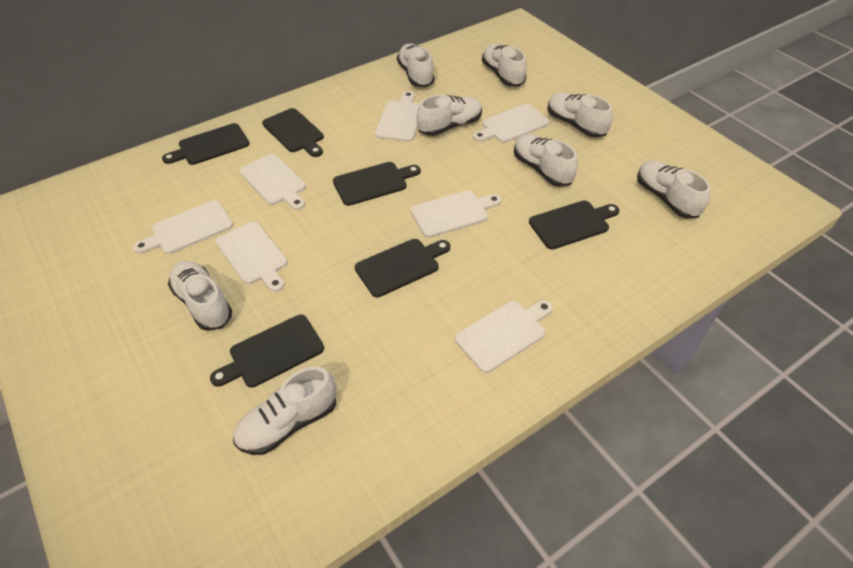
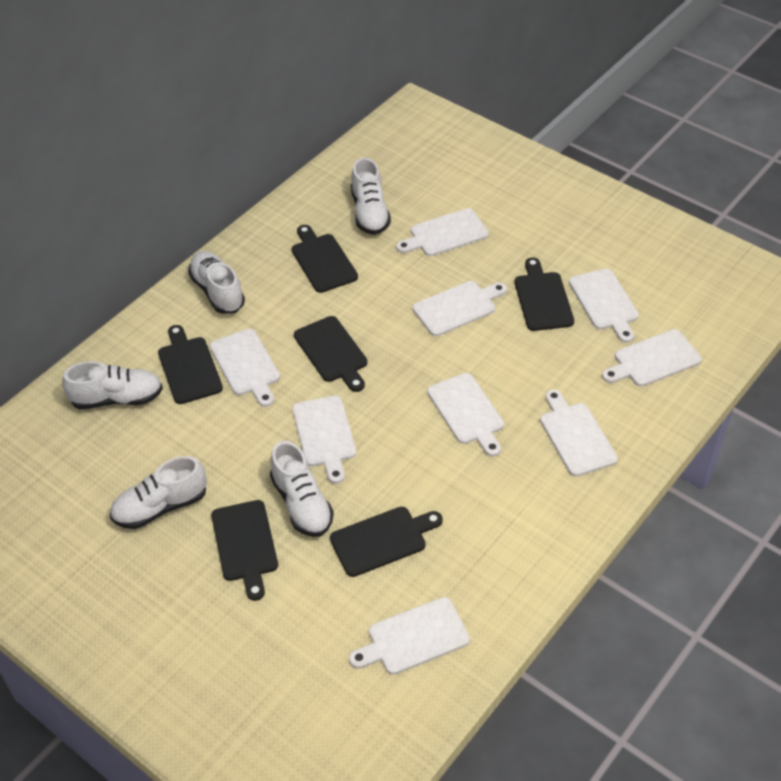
white cutting board: [133,200,233,254] [215,221,287,292] [239,154,306,210] [375,91,420,142] [411,191,502,238] [455,300,553,373] [473,104,549,143] = 7 -> [210,329,280,407] [292,395,356,484] [349,597,470,675] [396,208,489,256] [412,281,507,336] [427,373,504,457] [540,389,618,477] [569,268,639,343] [602,329,702,387] = 9
white shoe: [168,261,232,331] [233,367,337,455] [397,44,435,87] [417,94,482,136] [482,44,527,86] [514,134,578,187] [547,93,613,138] [637,160,711,218] = 8 -> [62,361,163,409] [110,456,207,529] [188,251,245,314] [270,441,334,537] [351,158,391,235] = 5

